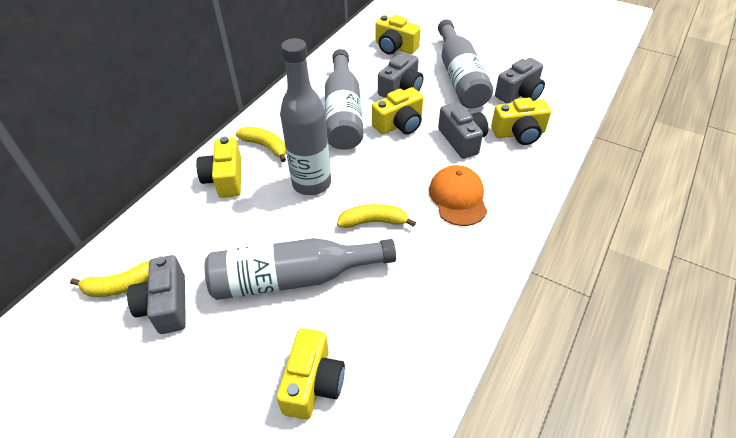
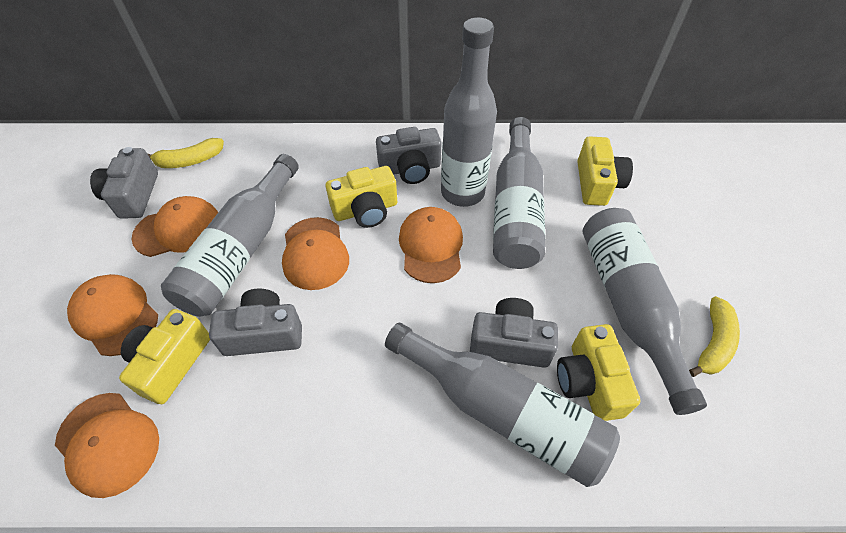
grey bottle: [205,238,396,300] [280,38,331,195] [325,49,363,150] [438,19,493,108] = 4 -> [161,154,299,317] [385,323,620,487] [441,17,497,207] [493,117,545,269] [583,208,707,415] = 5
orange cap: [429,165,487,226] = 1 -> [55,393,159,498] [67,274,158,356] [131,196,218,257] [282,217,349,290] [399,207,463,283] = 5
yellow banana: [70,261,149,297] [236,127,286,162] [337,204,416,228] = 3 -> [148,138,224,168] [689,296,740,377] = 2
yellow camera: [196,137,241,198] [277,328,345,420] [372,87,423,134] [376,15,421,55] [491,98,551,145] = 5 -> [119,309,210,404] [326,166,397,228] [557,324,640,421] [577,136,633,206] = 4

